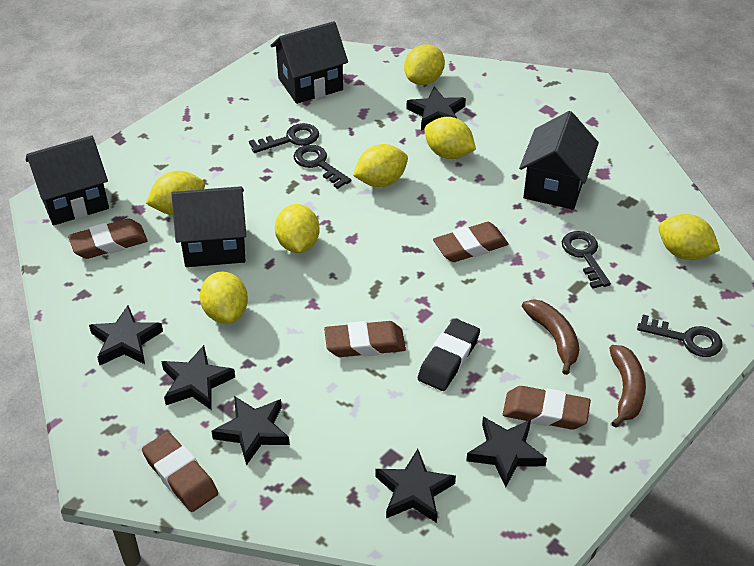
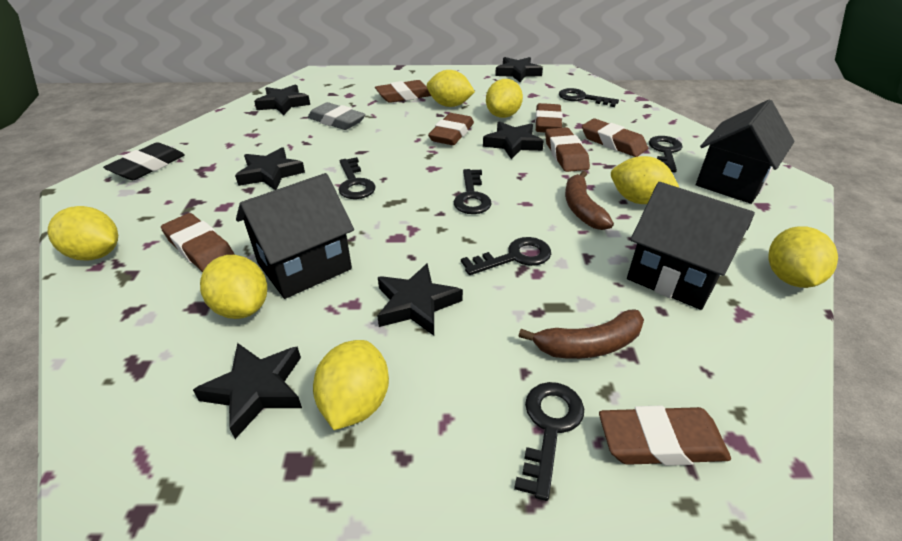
black house: [26,136,109,225] [171,186,246,267] [270,21,348,104] [519,111,599,210] = 4 -> [236,173,354,299] [627,182,755,310] [696,100,795,204] = 3
black key: [249,123,319,153] [294,145,351,189] [562,231,611,289] [637,315,722,357] = 4 -> [339,157,376,199] [453,169,492,214] [461,237,551,275] [514,382,584,501] [559,88,619,107] [649,136,683,172] = 6
brown eraser: [68,218,148,259] [142,432,218,512] [324,321,406,357] [433,222,509,262] [503,386,591,430] = 5 -> [161,213,235,272] [375,80,431,103] [428,113,474,145] [535,103,563,132] [545,127,590,172] [582,119,648,157] [599,405,731,466] = 7
grey eraser: none = 0 -> [308,102,366,130] = 1

